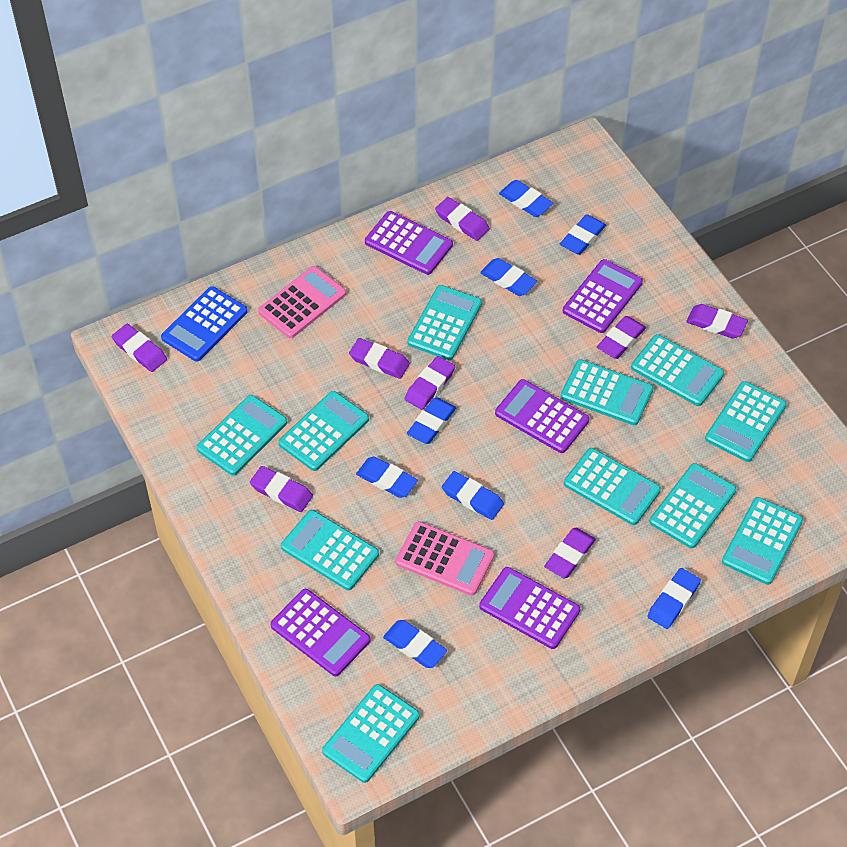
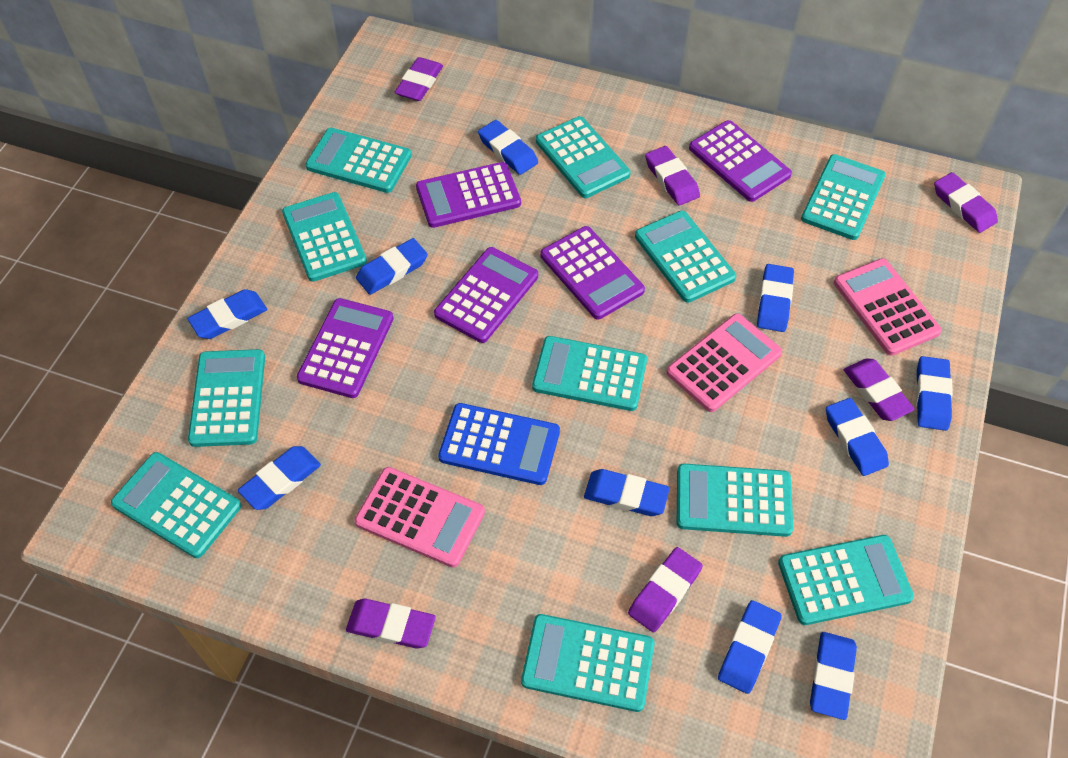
blue eraser: [356,457,418,498] [383,620,447,668] [407,398,456,444] [442,471,504,520] [480,258,537,296] [499,180,554,217] [560,214,606,255] [647,568,701,629] = 8 -> [187,289,267,339] [238,446,321,510] [356,238,428,295] [478,120,538,175] [584,469,670,516] [718,600,782,694] [757,264,794,332] [810,632,857,720] [826,398,889,476] [916,356,953,431] = 10
pink calculator: [258,266,346,338] [395,521,494,596] = 2 -> [354,467,485,568] [666,313,782,412] [834,258,942,356] = 3
purple eraser: [112,324,167,372] [250,466,313,512] [349,338,410,379] [405,356,455,410] [435,197,490,241] [544,528,596,578] [597,316,646,359] [686,304,748,339] = 8 -> [346,599,436,649] [395,57,443,101] [628,547,703,633] [645,146,700,206] [844,358,915,421] [934,172,998,233] = 6

